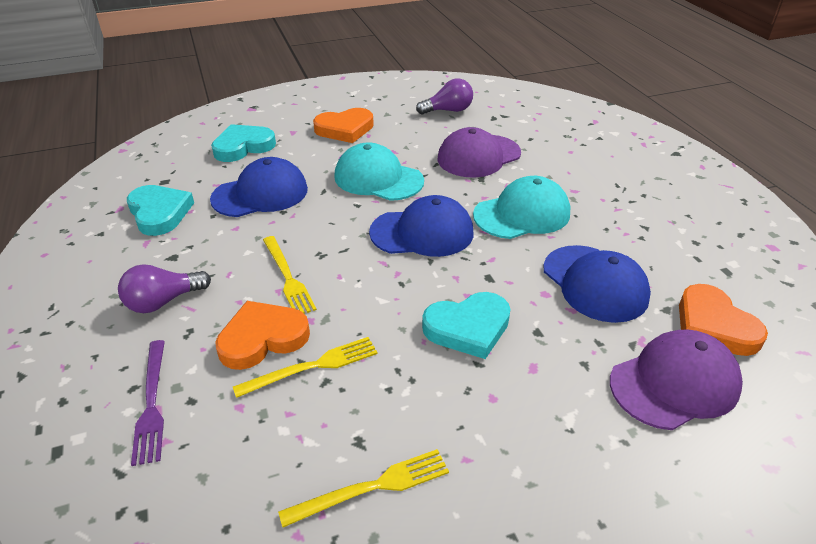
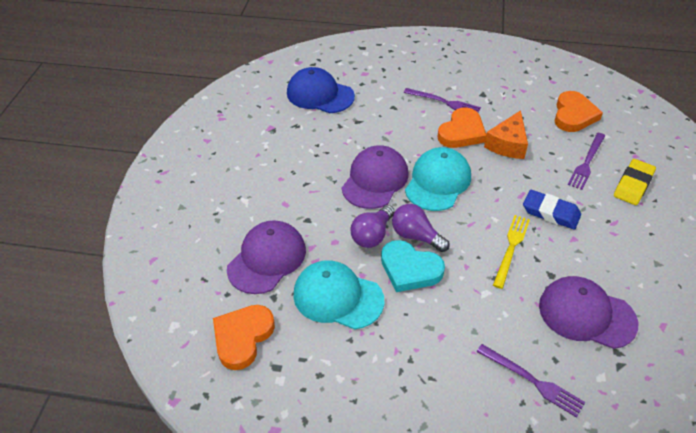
blue cap: [210,157,308,217] [369,195,474,257] [543,245,651,323] = 3 -> [287,67,355,113] = 1
blue eraser: none = 0 -> [523,190,581,230] = 1
orange cheese: none = 0 -> [484,110,528,159] = 1
purple cap: [438,127,521,178] [610,329,743,430] = 2 -> [227,220,306,294] [342,145,408,209] [539,276,638,349] = 3
purple fork: [131,340,165,466] = 1 -> [404,88,481,112] [477,344,585,418] [568,133,605,190] = 3
turquoise heart: [127,185,194,236] [211,124,276,162] [422,292,511,359] = 3 -> [381,240,445,292] = 1
yellow eraser: none = 0 -> [614,159,656,205] = 1
yellow fork: [233,337,378,398] [263,236,317,314] [278,449,449,527] = 3 -> [493,215,530,289] = 1

